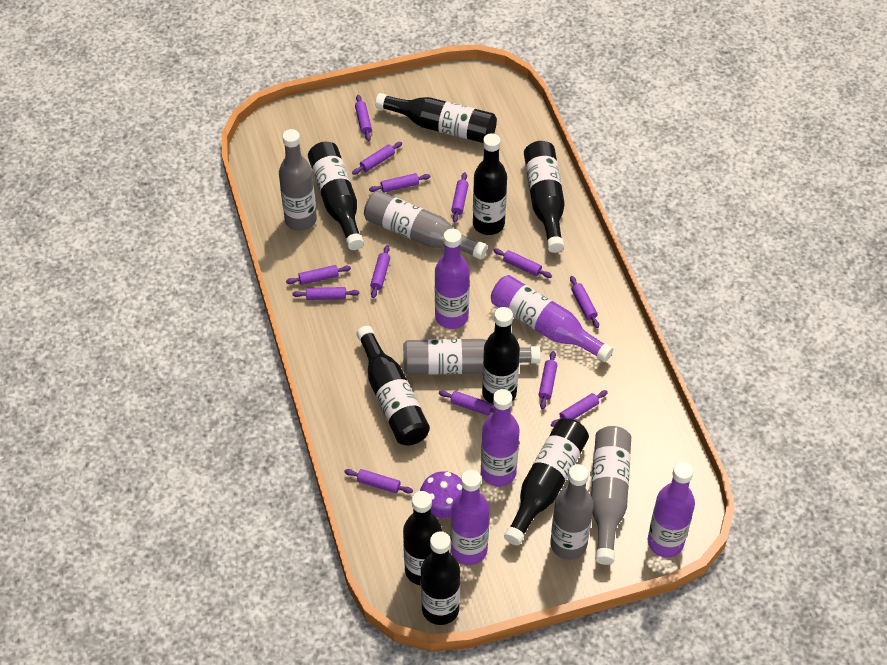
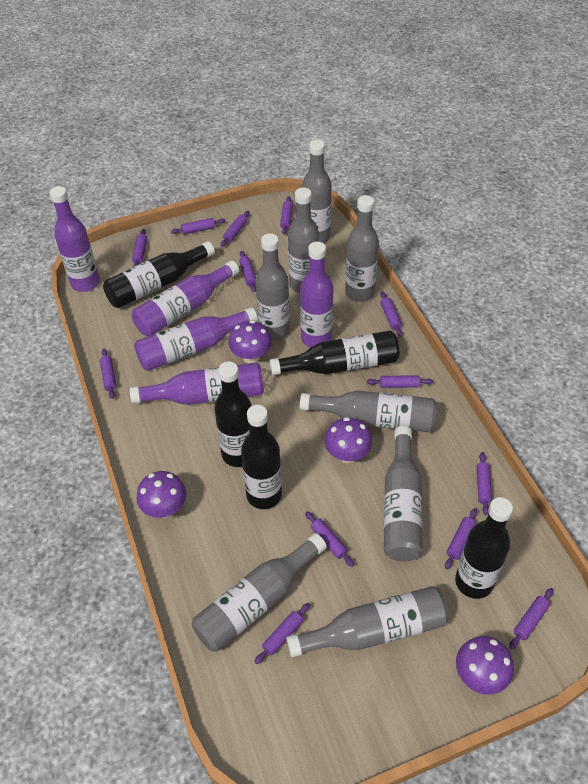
black bottle: [308,142,364,250] [356,326,430,446] [375,93,497,143] [403,491,442,586] [421,531,460,625] [473,133,507,235] [482,307,520,404] [504,418,589,546] [524,141,565,253] = 9 -> [103,241,215,308] [214,362,251,467] [241,405,282,509] [269,330,399,375] [455,497,513,599] = 5
grey bottle: [279,129,317,231] [364,190,487,260] [403,339,541,375] [550,464,593,560] [591,426,631,565] = 5 -> [192,533,327,652] [255,233,290,340] [286,586,448,657] [288,188,319,293] [300,391,437,432] [302,139,332,243] [345,195,379,302] [384,426,423,562] = 8
purple mushroom: [420,471,462,518] = 1 -> [137,471,186,518] [229,320,272,363] [324,417,372,463] [456,636,514,695] = 4

